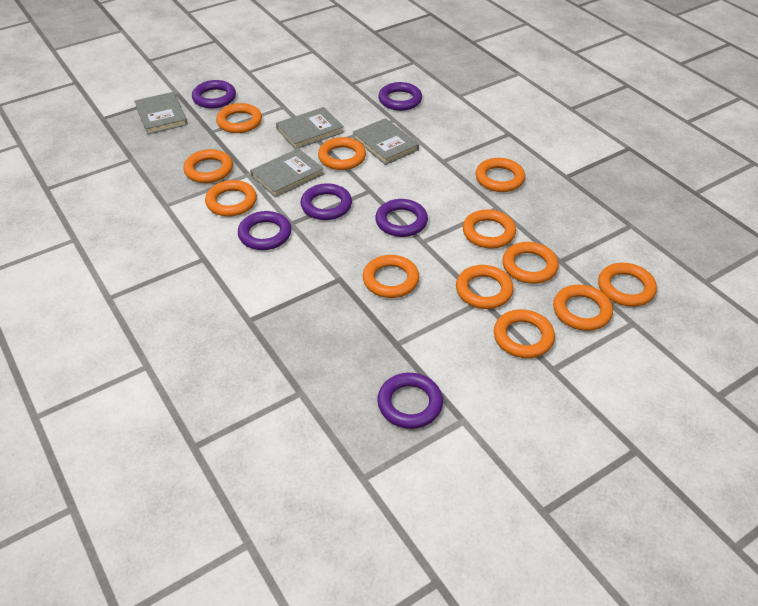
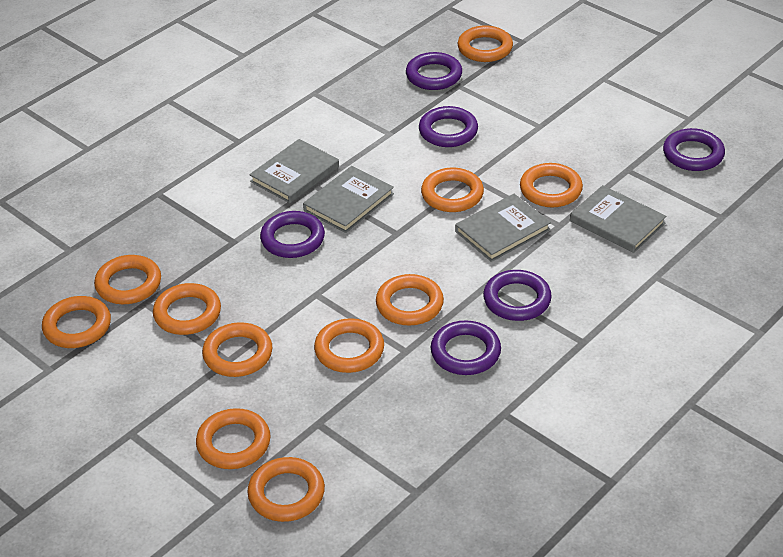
orange ring: [183,149,233,183] [205,180,257,217] [216,103,262,133] [318,137,366,170] [363,255,419,298] [456,265,514,309] [463,209,516,248] [475,158,525,192] [494,309,555,358] [502,242,559,284] [553,284,613,331] [598,263,657,307] = 12 -> [42,296,111,348] [94,255,161,304] [153,283,221,335] [196,408,270,469] [202,322,272,377] [247,457,325,522] [314,318,384,373] [376,274,444,325] [421,168,484,212] [458,25,513,62] [520,163,583,207] = 11

